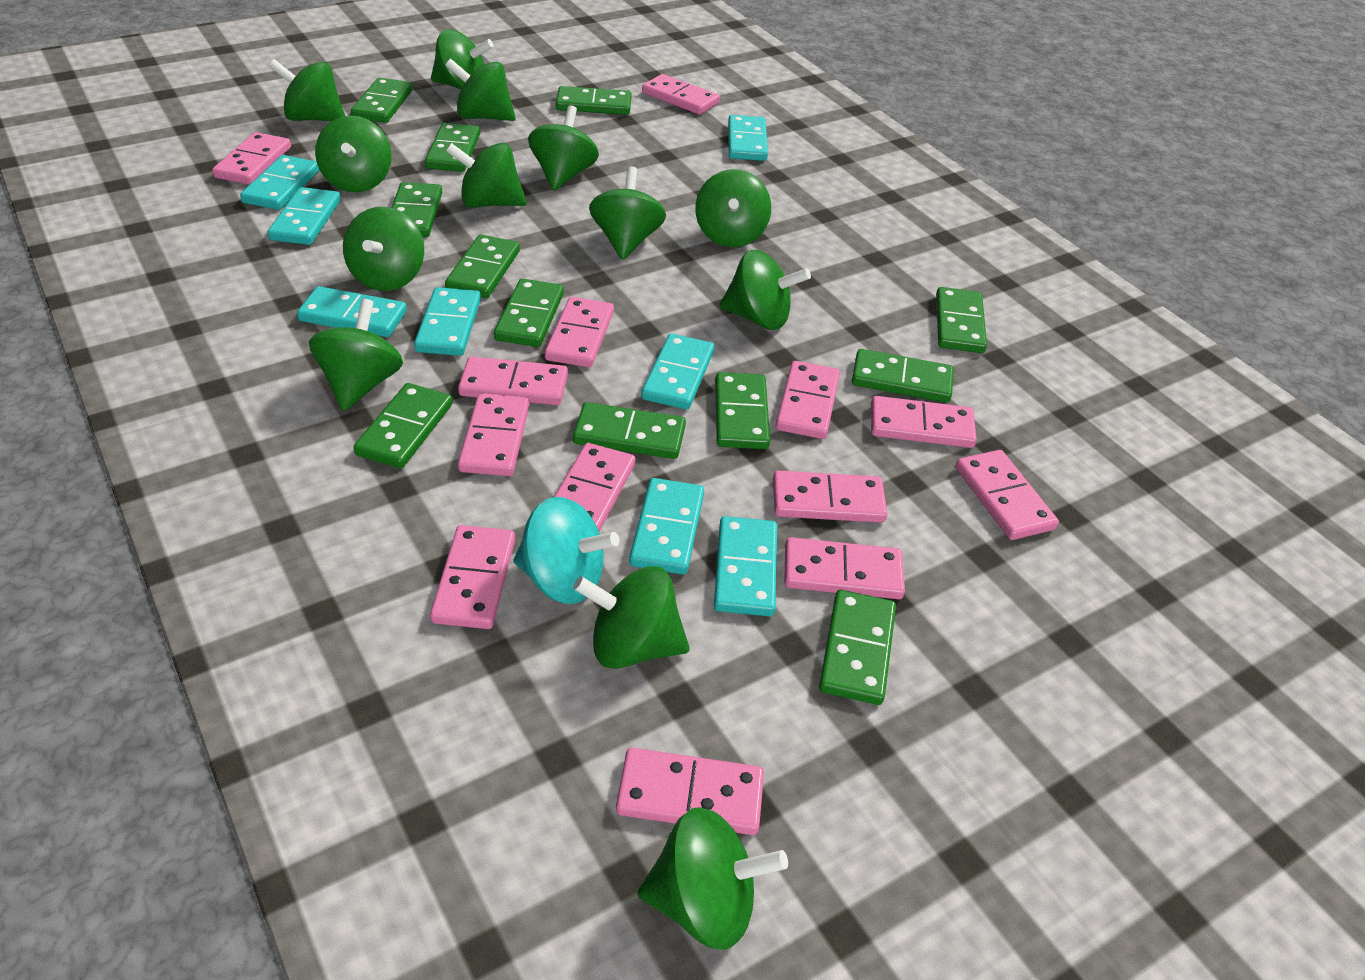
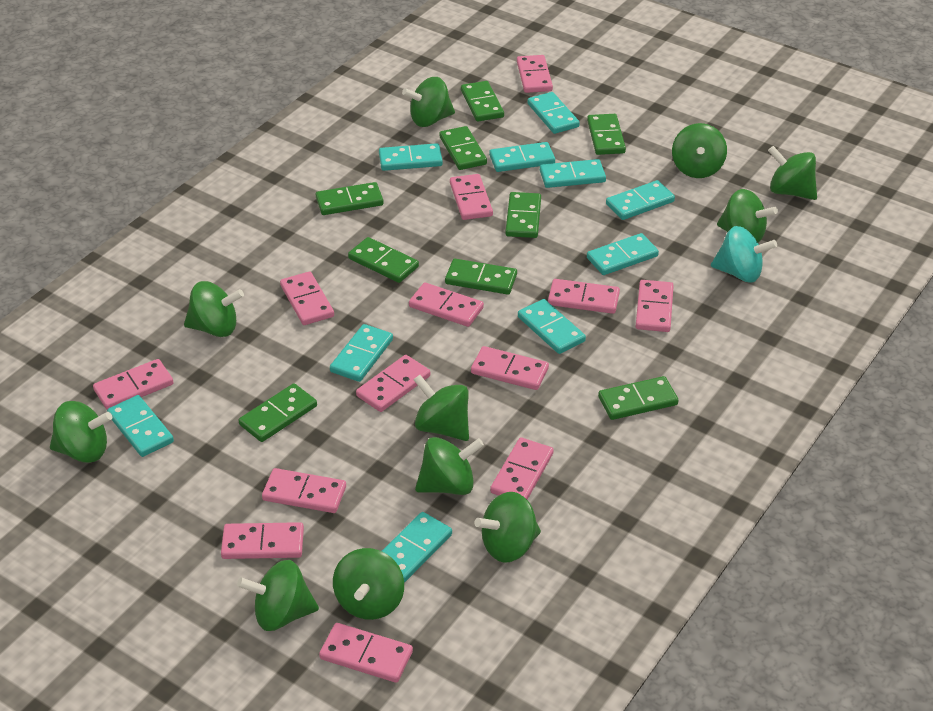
green domino: [351,78,413,123] [353,383,453,468] [392,182,442,237] [425,123,480,172] [445,235,520,298] [494,279,564,347] [556,86,632,115] [573,402,686,459] [715,372,770,449] [819,590,896,705] [852,349,954,403] [936,287,987,353] = 12 -> [239,383,317,442] [316,182,384,215] [348,237,419,283] [439,126,487,170] [445,259,517,295] [461,81,504,122] [505,192,541,238] [587,114,626,155] [598,376,678,420] = 9
green spinning top: [269,59,345,121] [309,299,403,411] [315,116,392,193] [343,207,424,291] [431,29,494,90] [445,58,516,121] [446,143,527,208] [528,105,599,190] [573,566,690,669] [589,167,666,260] [638,807,788,950] [696,169,771,247] [720,250,811,330] = 13 -> [50,401,112,463] [184,281,244,337] [237,560,319,631] [333,548,404,620] [402,77,455,127] [414,375,469,441] [415,437,484,495] [474,492,541,562] [672,123,727,178] [717,189,778,242] [768,146,817,200] = 11
turquoise domino: [240,155,319,210] [268,187,341,245] [297,286,407,337] [414,287,481,356] [629,478,704,575] [641,334,714,409] [714,516,777,616] [728,115,768,161] = 8 -> [107,395,174,457] [330,324,393,382] [379,143,443,171] [382,512,452,582] [489,142,555,172] [518,299,586,354] [527,92,580,134] [540,159,606,188] [587,233,659,275] [606,180,675,220] = 10

